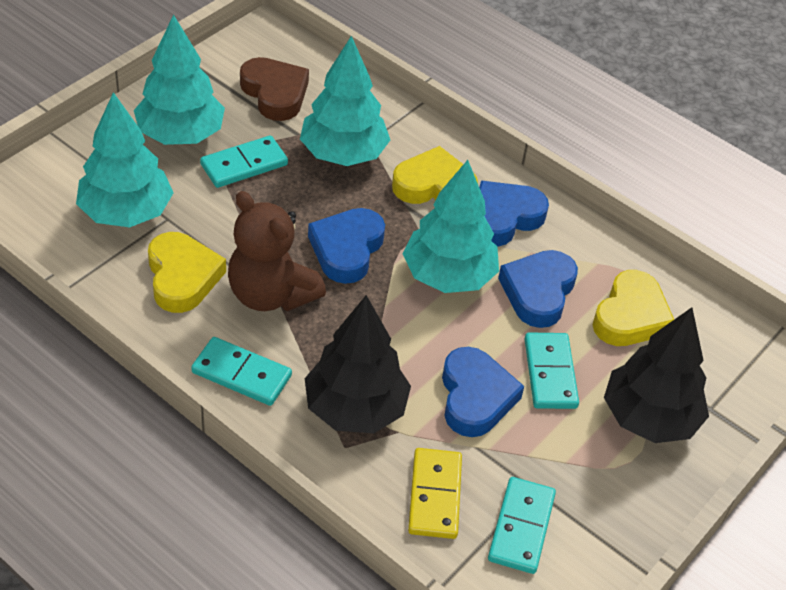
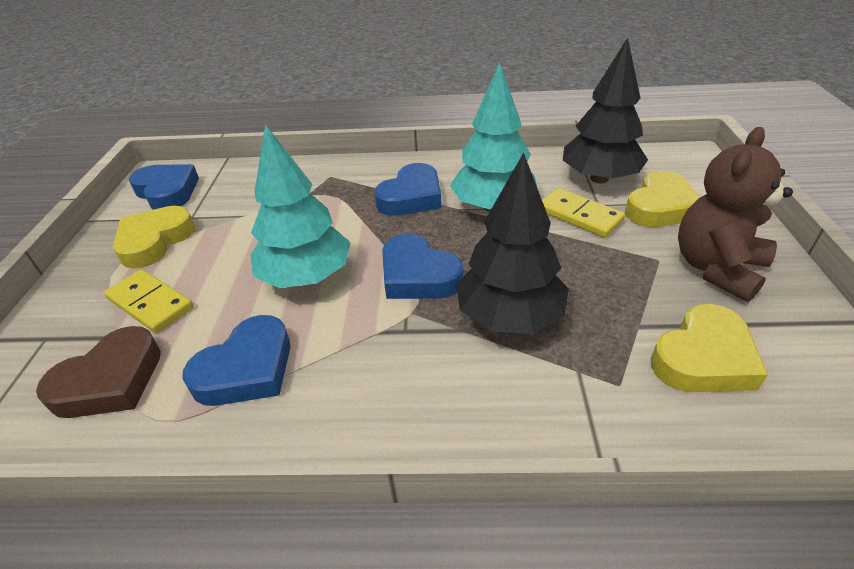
turquoise domino: [191,337,292,406] [200,135,288,188] [488,477,556,574] [525,332,579,409] = 4 -> none = 0
turquoise tree: [76,92,173,227] [134,14,225,145] [300,36,390,166] [403,160,499,293] = 4 -> [250,124,351,288] [450,63,538,212] = 2
yellow domino: [408,448,462,539] = 1 -> [104,269,194,333] [542,188,625,238] = 2

